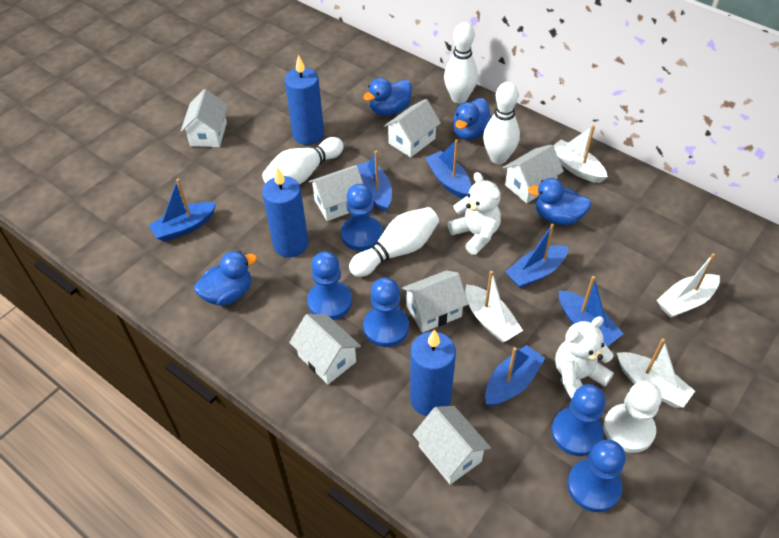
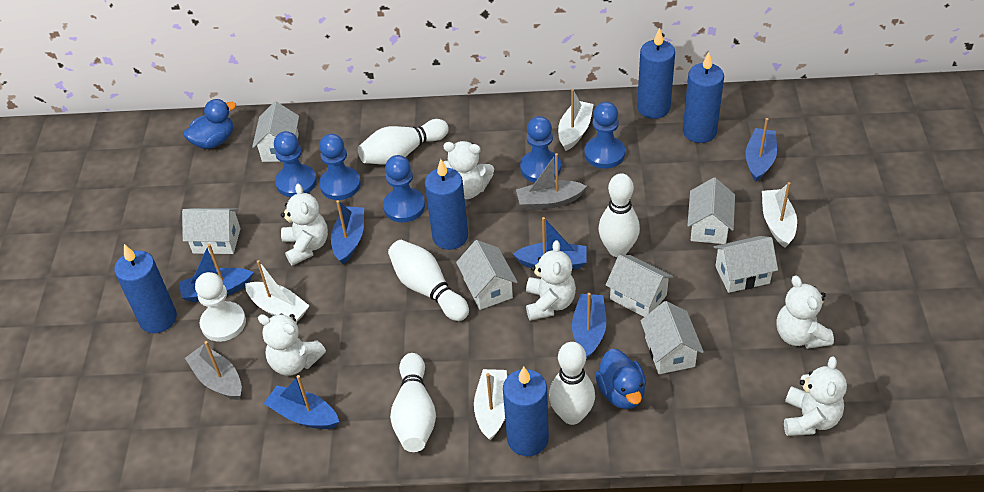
blue candle: [262,167,308,257] [285,55,324,145] [410,329,456,416] = 3 -> [114,244,177,333] [425,159,468,250] [503,366,549,456] [637,28,675,119] [683,52,724,143] = 5
blue duck: [194,251,257,306] [363,78,412,116] [453,98,492,140] [528,178,592,225] = 4 -> [183,99,236,149] [595,349,646,409] = 2
grey boat: none = 0 -> [185,341,242,400] [516,153,587,210] = 2
white bowling pin: [262,137,344,185] [349,207,439,277] [444,22,478,103] [483,82,520,164] = 4 -> [358,119,449,165] [388,240,469,321] [390,353,436,452] [549,342,595,425] [599,173,640,257] = 5
white teddy bear: [448,172,501,255] [555,316,614,399] = 2 -> [258,314,326,376] [281,184,328,266] [443,141,494,199] [526,240,576,321] [776,276,834,349] [784,356,847,436] = 6

